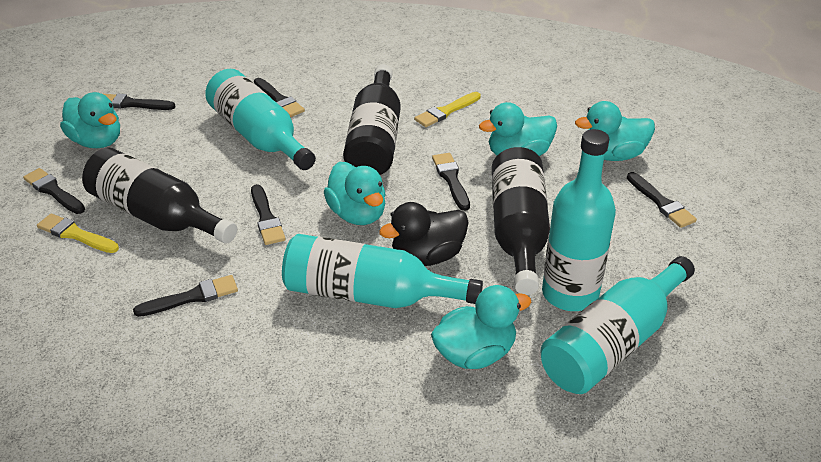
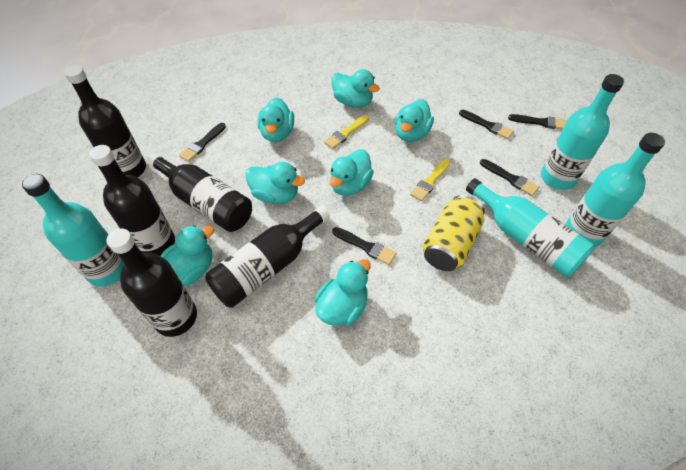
black bottle: [82,147,237,244] [343,64,401,175] [492,147,550,295] = 3 -> [64,65,146,178] [89,145,175,256] [106,228,197,337] [147,153,252,232] [205,206,330,308] = 5
black brush: [23,168,85,214] [103,94,176,110] [133,275,238,317] [251,184,286,245] [254,78,305,117] [432,153,470,211] [627,172,697,228] = 7 -> [179,123,226,162] [332,227,397,265] [459,110,514,139] [480,159,539,196] [508,114,567,130] = 5
black duck: [379,202,469,266] = 1 -> none = 0
turquoise duck: [60,92,120,148] [324,162,386,225] [431,285,531,369] [479,102,557,156] [575,101,655,161] = 5 -> [160,225,214,286] [245,162,305,204] [257,97,294,142] [315,259,371,326] [329,149,374,196] [331,69,380,108] [395,99,434,142] = 7
yellow can: none = 0 -> [423,195,485,271] = 1

